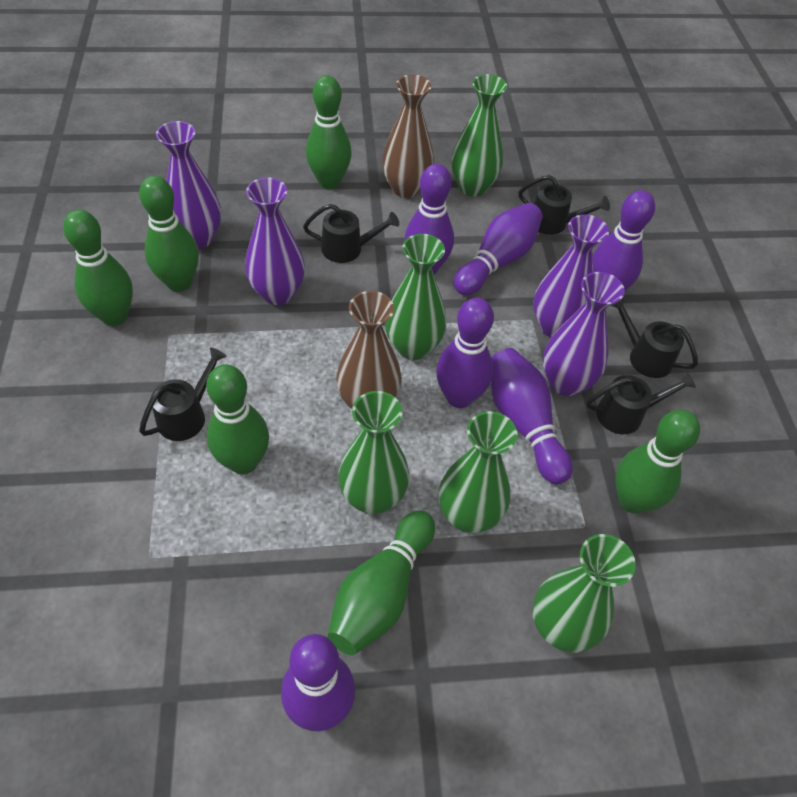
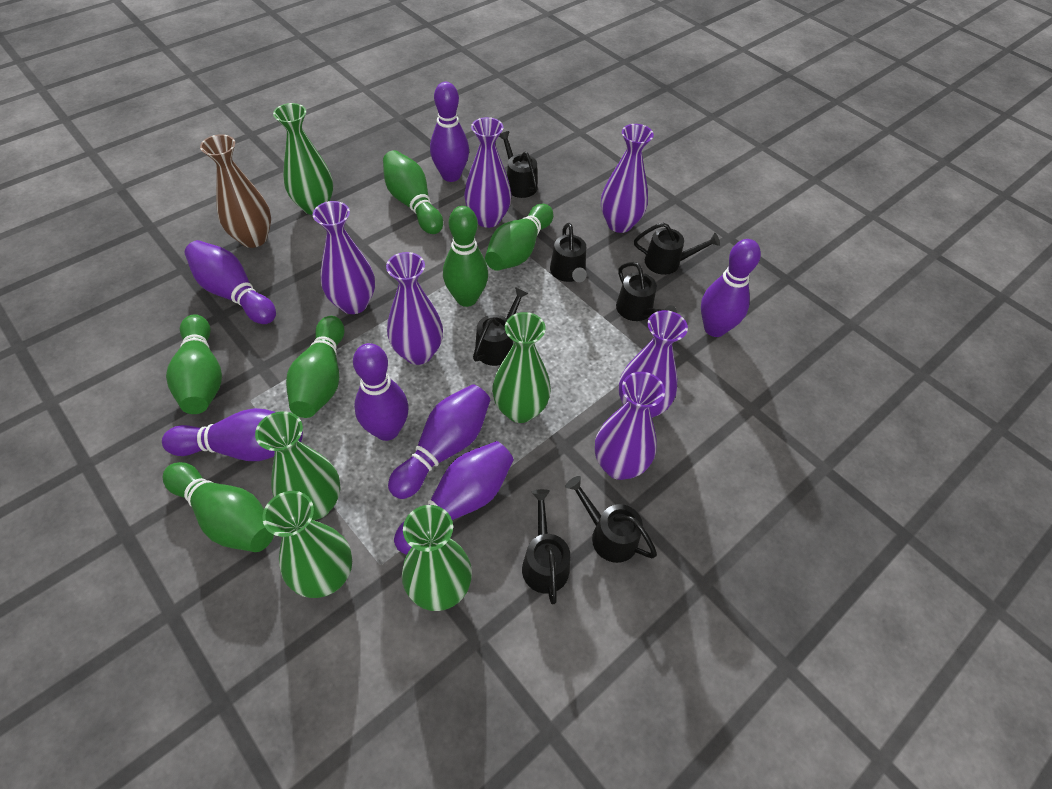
black watering can: [139,347,227,441] [303,204,399,263] [519,175,610,235] [586,372,696,434] [610,296,698,378] = 5 -> [473,287,529,366] [499,131,538,198] [522,489,570,604] [550,223,587,282] [565,476,657,563] [616,262,677,321] [634,223,720,275] = 7
brown vase: [336,291,402,409] [382,75,434,198] = 2 -> [200,134,271,248] = 1
purple bowling pin: [281,634,355,731] [404,164,454,275] [436,298,494,408] [454,203,543,295] [491,348,573,484] [592,190,655,291] = 6 -> [162,408,303,461] [185,240,276,324] [353,343,409,441] [388,384,490,499] [394,441,514,554] [430,82,469,182] [701,239,761,337] = 7
purple vase: [156,121,221,249] [245,177,305,305] [533,214,609,338] [543,272,625,396] = 4 -> [313,201,375,314] [386,252,443,365] [464,117,512,228] [595,372,665,480] [601,124,654,233] [619,310,688,418] = 6

